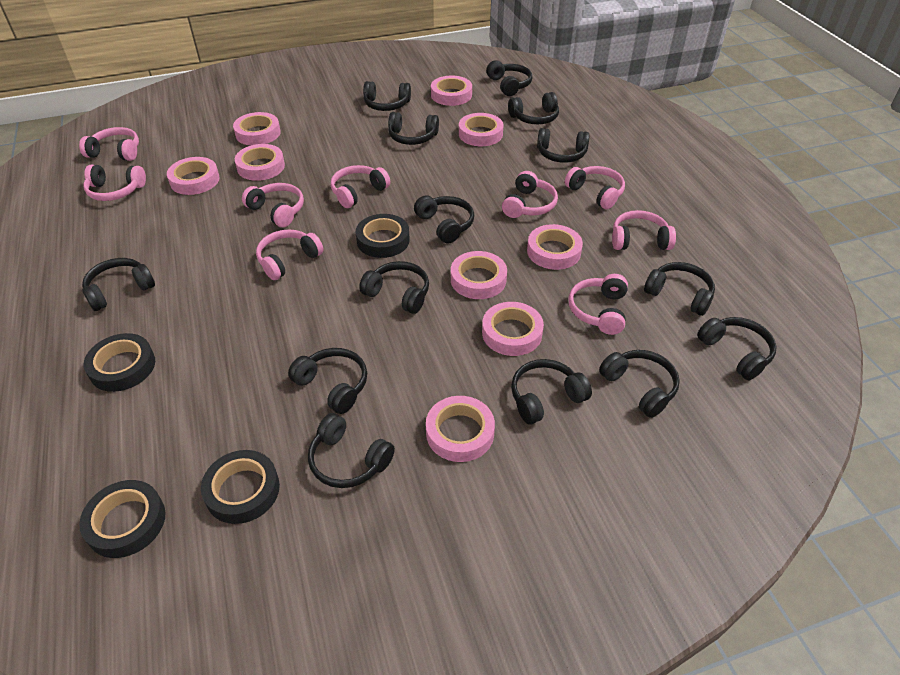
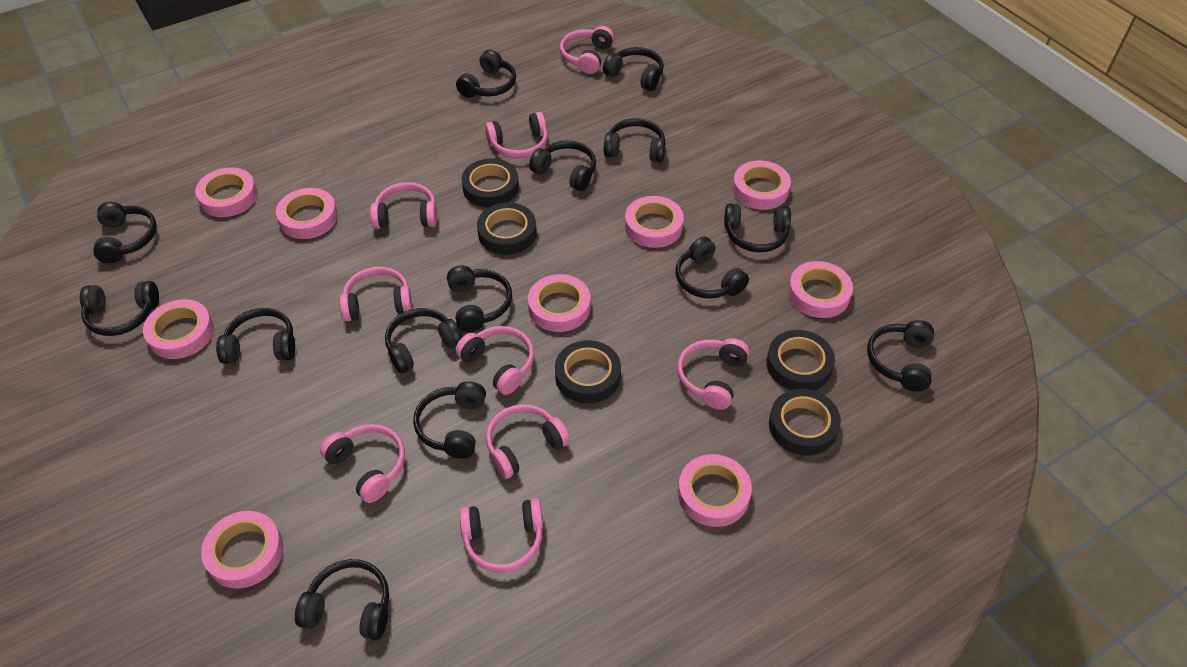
black tape: [79,480,166,558] [84,333,155,392] [201,450,280,524] [356,214,410,258] = 4 -> [461,158,519,208] [477,202,537,255] [555,340,621,403] [766,330,835,390] [769,389,841,456] = 5

